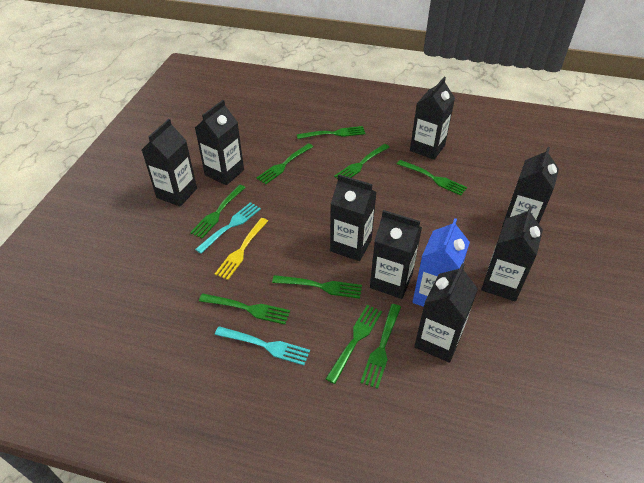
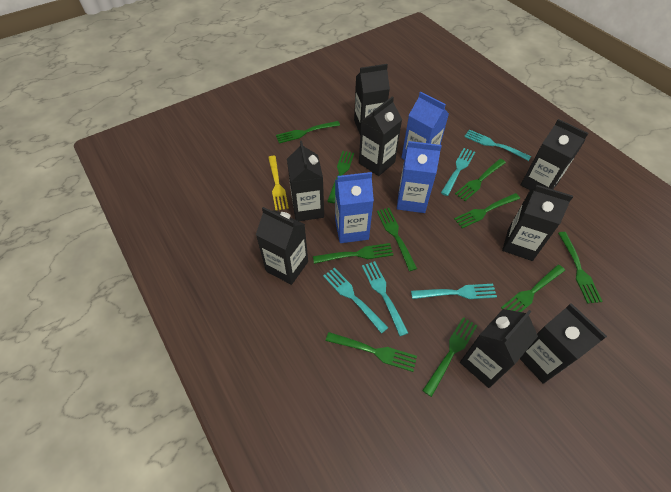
blue carton: [413,218,470,307] = 1 -> [335,172,374,243] [397,141,442,213] [401,92,449,160] = 3
green fork: [190,185,246,238] [199,293,290,324] [257,143,313,184] [272,275,362,299] [297,126,365,139] [326,305,382,384] [334,144,389,179] [360,304,401,389] [397,160,467,196] = 9 -> [276,121,340,143] [313,243,393,264] [326,332,417,372] [327,151,354,203] [377,208,417,271] [422,317,477,397] [454,193,520,228] [455,159,506,201] [501,265,565,312] [558,232,603,304] = 10
turquoise fork: [195,202,261,254] [215,326,310,365] = 2 -> [323,267,388,334] [362,261,408,336] [411,284,497,299] [441,148,475,196] [464,130,531,161] = 5

